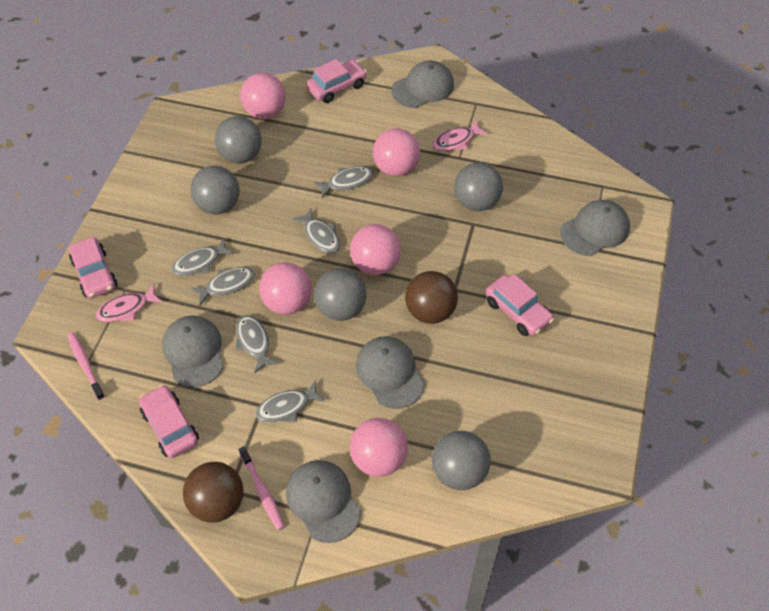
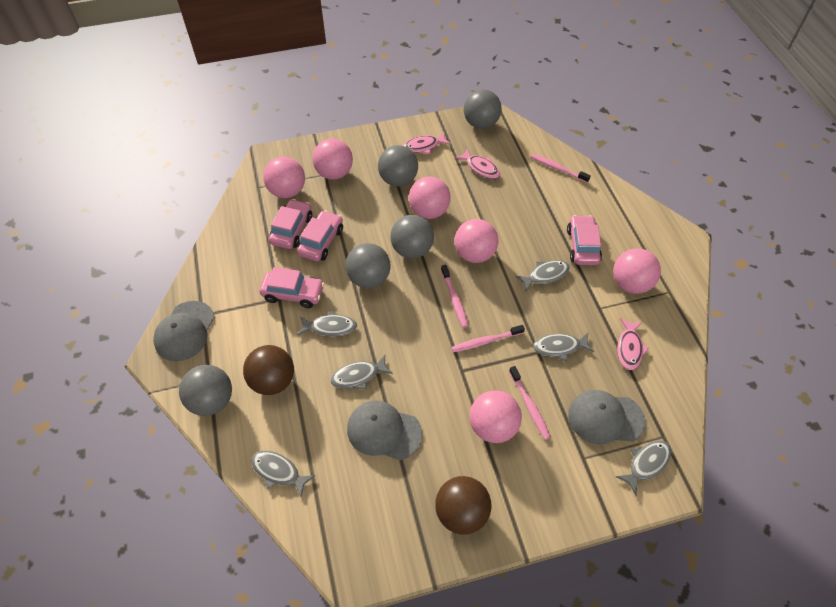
grey cap: [162,315,224,387] [286,460,361,543] [356,336,425,409] [391,61,454,108] [560,200,630,256] = 5 -> [153,301,215,361] [347,400,422,460] [568,390,645,444] = 3
pink ball: [240,73,286,119] [259,262,312,315] [350,224,401,275] [350,418,408,477] [373,128,420,176] = 5 -> [263,157,305,198] [312,138,353,179] [409,177,451,219] [454,219,498,263] [470,390,522,443] [613,248,661,294] = 6
pink fish: [96,284,163,322] [433,120,488,151] = 2 -> [403,133,451,154] [455,148,500,179] [617,318,649,370] = 3
pink toothbrush: [67,332,105,400] [238,446,285,530] = 2 -> [441,265,468,328] [451,325,525,352] [509,366,551,440] [531,154,591,183] = 4

